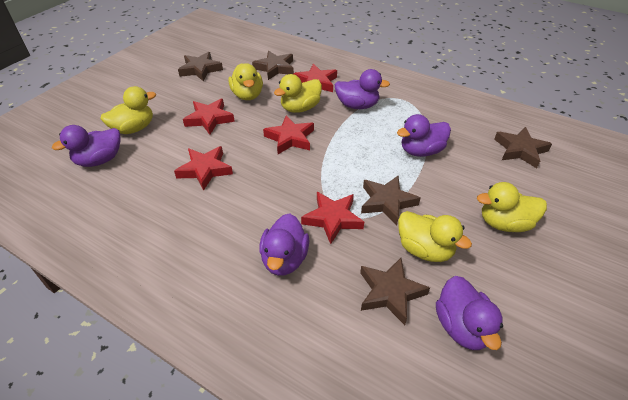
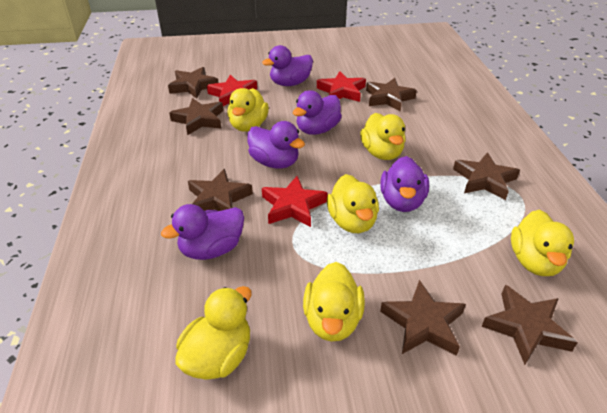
brown star: [178,52,223,81] [252,51,294,80] [360,258,430,325] [361,175,421,225] [494,127,552,168] = 5 -> [168,67,218,99] [169,98,223,135] [188,169,253,211] [366,78,417,111] [380,280,466,356] [453,152,520,200] [481,285,578,365] = 7
red star: [174,146,233,191] [183,99,235,135] [263,115,314,154] [293,63,337,92] [301,192,364,244] = 5 -> [207,75,257,106] [262,176,328,227] [317,71,366,102] = 3
yellow duck: [100,86,156,134] [229,63,263,100] [274,74,322,113] [398,211,472,262] [477,182,547,232] = 5 -> [175,286,252,379] [227,88,269,132] [303,262,365,342] [327,174,379,233] [360,113,406,160] [511,210,574,276] = 6

